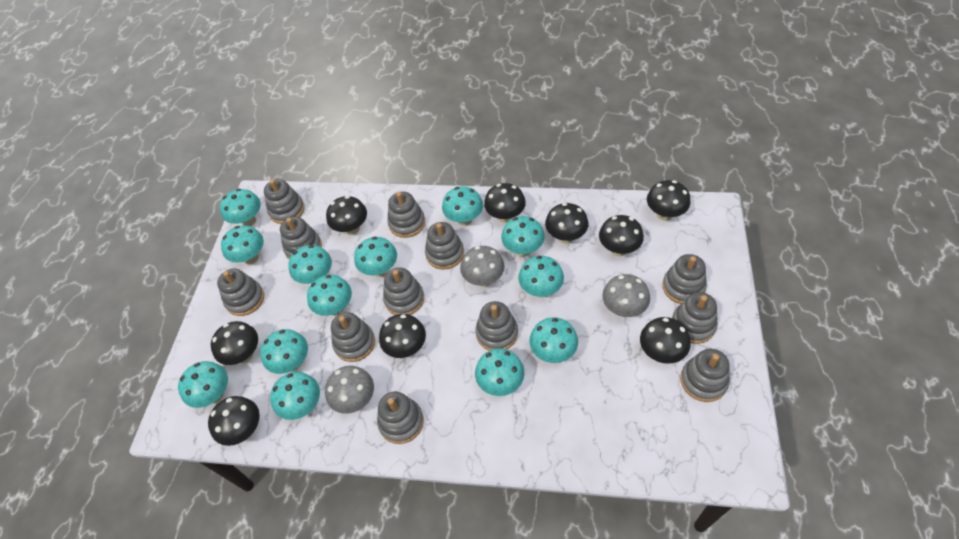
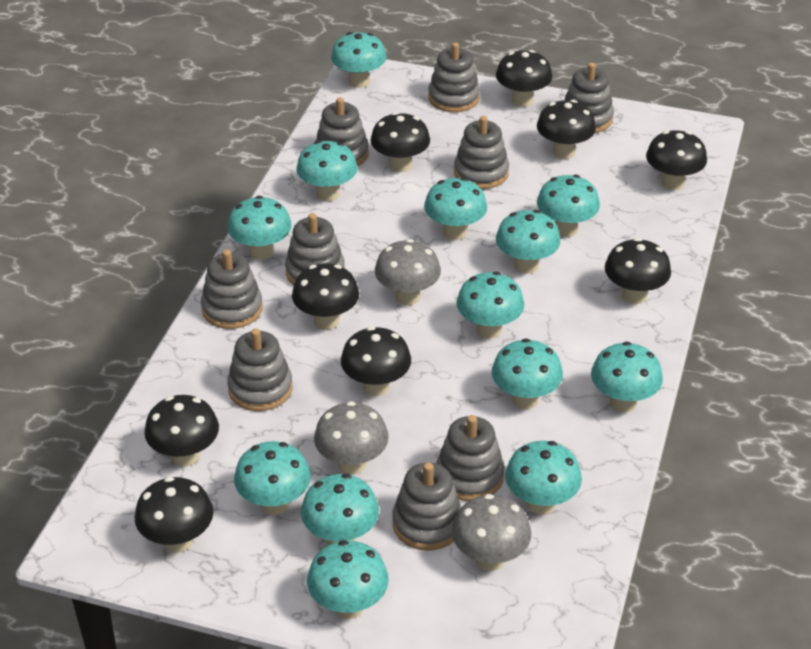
grey stacking toy: [217,269,264,316] [264,179,305,224] [280,217,322,259] [331,312,375,362] [377,392,424,444] [383,268,424,315] [387,192,425,238] [425,222,464,270] [475,301,518,351] [662,254,707,304] [672,292,718,344] [680,349,730,402] = 12 -> [201,249,263,329] [227,328,293,411] [285,213,345,285] [316,97,369,166] [392,462,462,551] [428,42,480,112] [436,415,505,501] [454,116,509,189] [564,63,614,133] = 9

